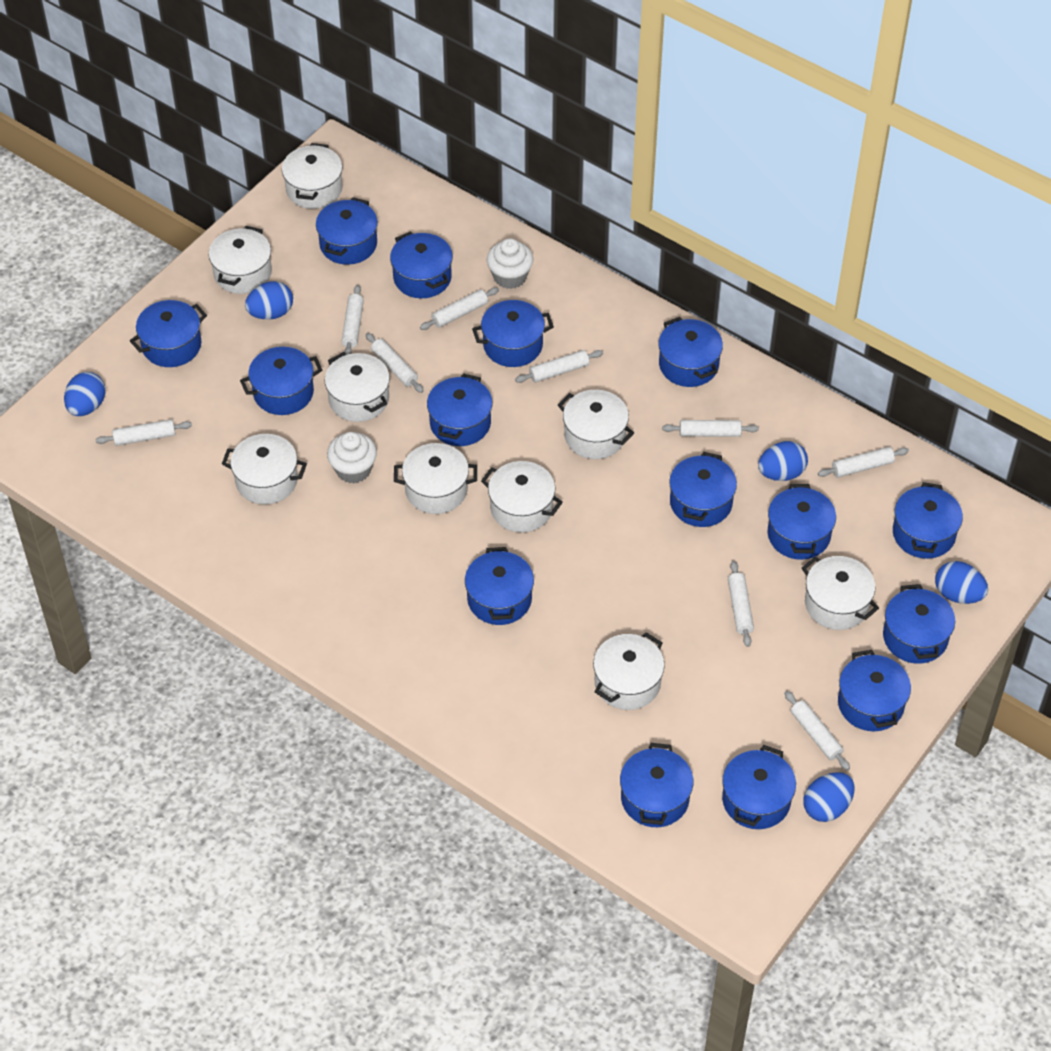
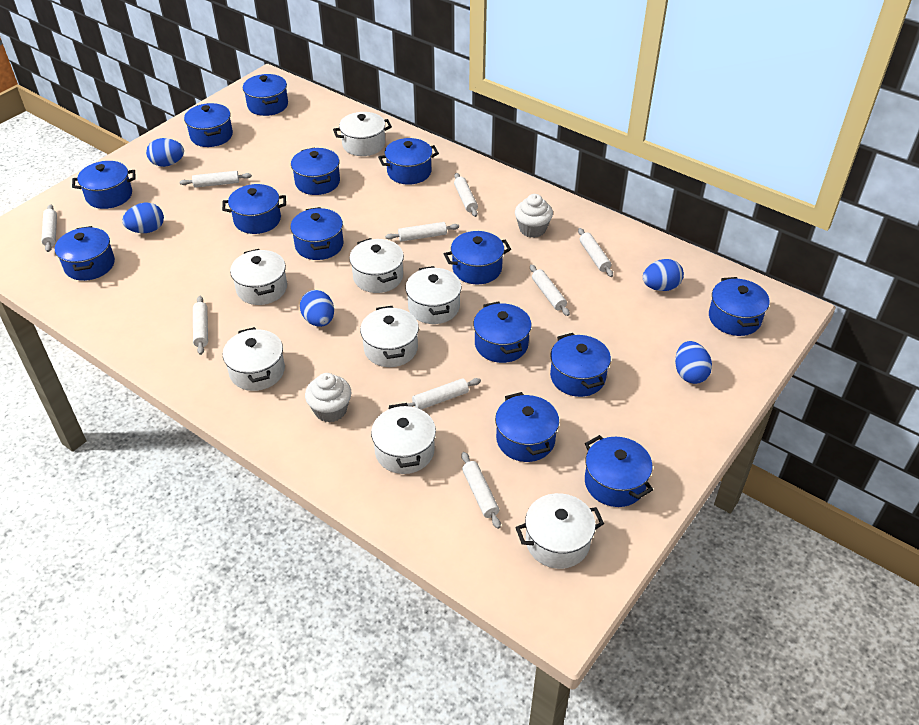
blue pot: [130,300,207,367] [240,347,322,415] [316,197,378,265] [390,231,453,298] [427,373,492,446] [465,547,534,625] [472,300,554,367] [620,743,693,827] [658,317,723,387] [669,452,737,527] [722,745,796,829] [767,484,836,560] [838,650,911,731] [883,584,955,664] [893,482,963,559] = 15 -> [55,226,115,281] [72,161,135,209] [184,103,233,147] [222,184,286,234] [243,74,288,116] [290,207,343,260] [291,148,340,195] [378,138,439,185] [444,231,511,284] [473,301,532,363] [495,392,559,462] [550,333,611,397] [585,435,653,507] [709,277,770,336] = 14
white pot: [208,226,272,294] [222,434,307,504] [282,143,343,209] [325,352,390,422] [394,443,477,514] [481,461,563,533] [558,390,634,459] [593,632,665,710] [802,556,879,630] = 9 -> [223,327,285,391] [230,249,287,305] [333,112,392,156] [349,238,404,293] [360,306,419,367] [371,403,436,474] [405,266,462,324] [515,493,604,569] = 8

